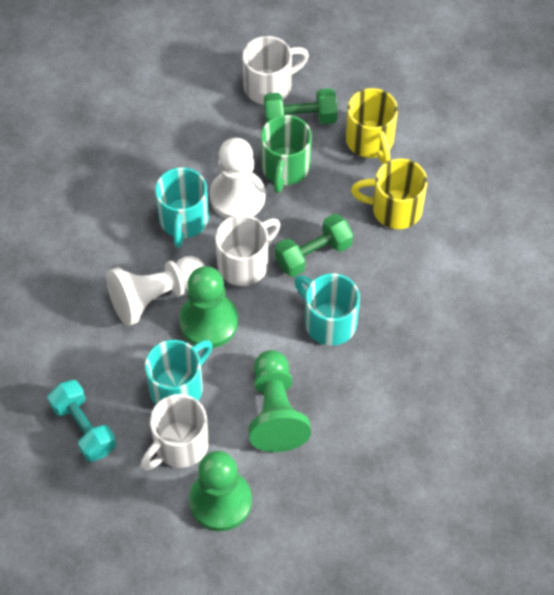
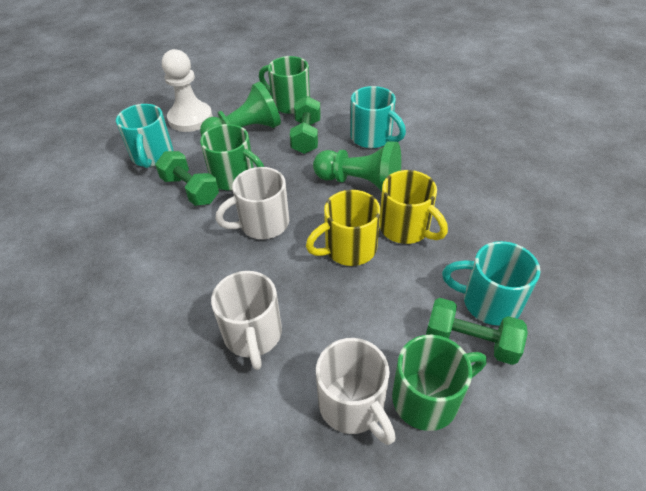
green dumbbell: [264,88,338,124] [275,214,353,277] = 2 -> [155,151,219,206] [290,96,321,154] [426,298,528,365] = 3
green mug: [261,115,312,193] = 1 -> [200,124,264,191] [259,56,310,114] [392,335,487,431] = 3
green pawn: [179,266,238,348] [189,451,252,531] [248,350,311,452] = 3 -> [200,82,281,136] [313,141,401,192] = 2
turquoise dumbbell: [47,380,116,462] = 1 -> none = 0
white pawn: [106,256,205,326] [209,138,266,219] = 2 -> [162,49,213,132] = 1

